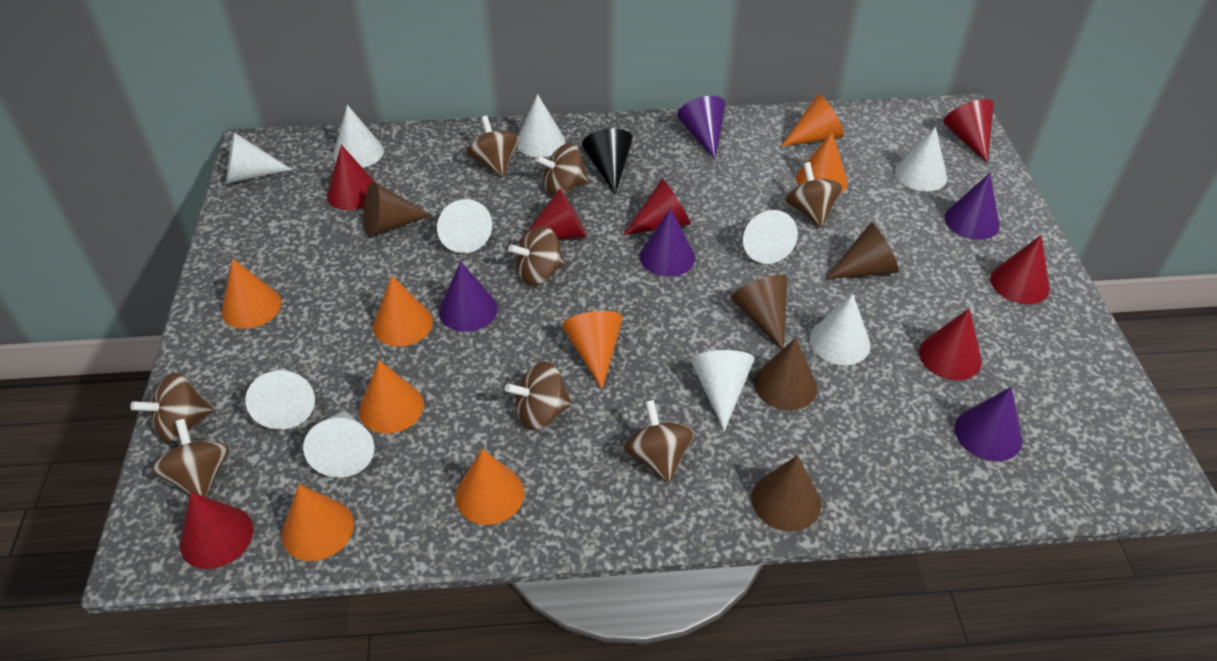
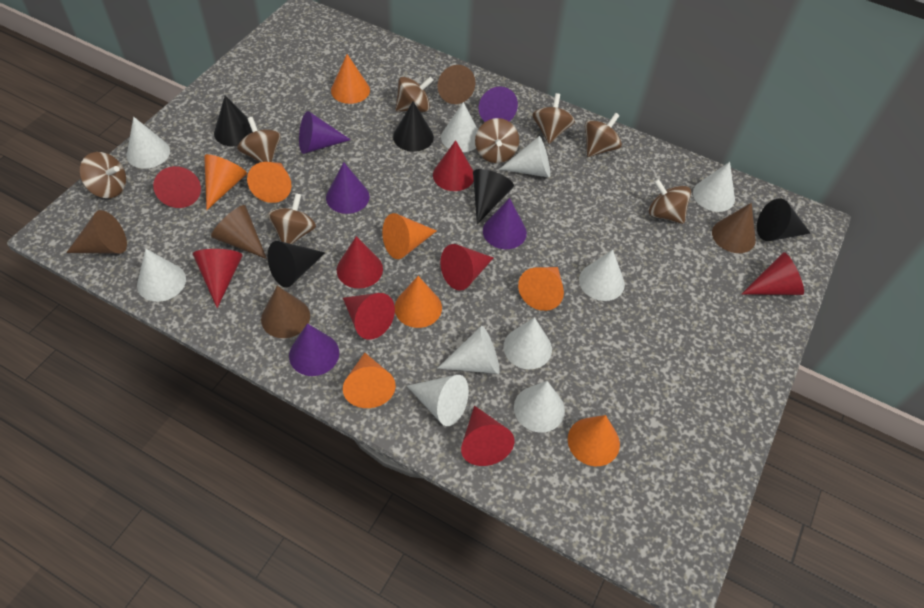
black cone: [582,128,633,194] = 1 -> [214,95,252,146] [268,241,325,287] [393,101,434,152] [473,169,514,224] [757,199,810,241] = 5
red cone: [180,492,253,569] [327,145,375,210] [519,189,587,243] [623,178,691,235] [919,308,982,380] [944,99,994,163] [990,235,1050,304] = 7 -> [153,166,201,208] [193,249,242,308] [337,236,383,288] [343,293,395,340] [433,140,474,191] [440,244,494,291] [461,406,514,466] [742,252,804,295] = 8

